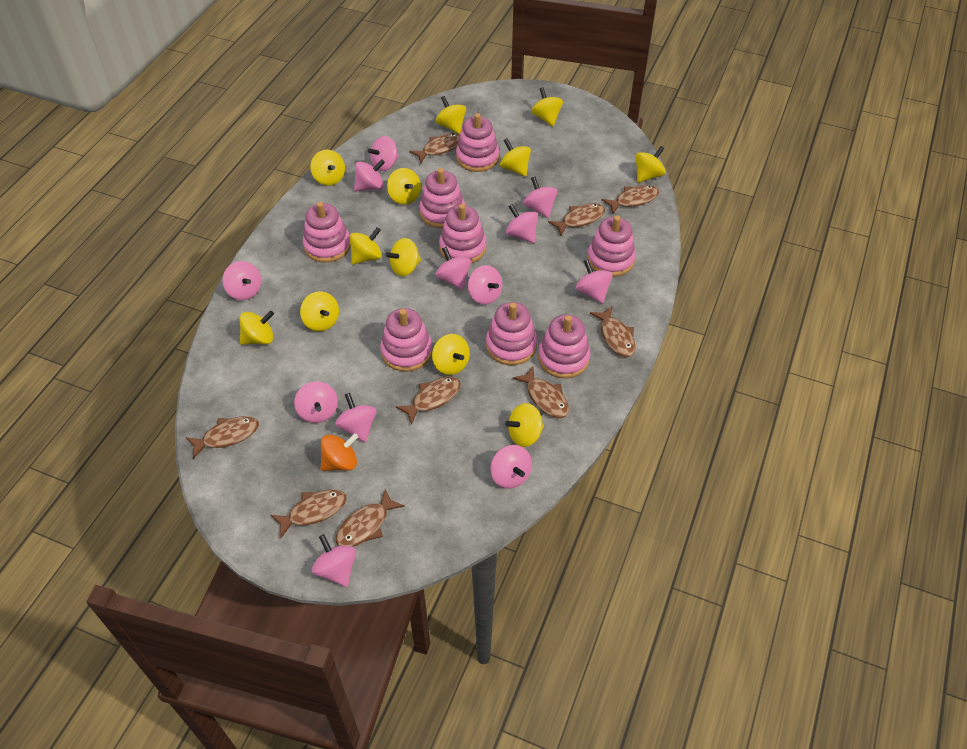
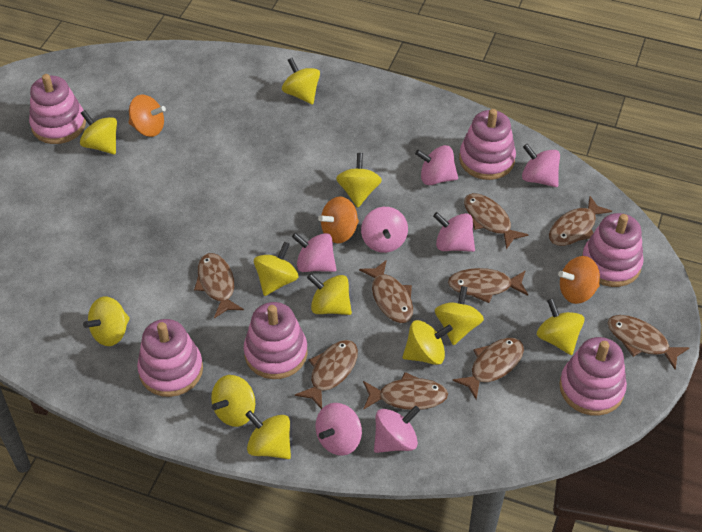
orange spinning top: [320,433,358,471] = 1 -> [129,95,166,137] [318,196,359,243] [558,256,600,304] = 3
pink spinning top: [223,261,261,300] [294,381,338,423] [312,534,356,587] [335,393,377,443] [354,159,385,191] [368,136,399,171] [436,247,471,290] [468,265,503,305] [490,445,532,489] [506,204,538,243] [524,177,558,218] [576,259,613,304] = 12 -> [292,233,337,272] [315,403,362,456] [361,207,408,253] [374,406,420,453] [415,145,458,185] [433,212,475,252] [522,144,560,187] = 7
pink stacking toy: [303,202,351,263] [380,308,432,372] [420,168,465,228] [439,204,486,263] [456,113,499,172] [486,302,537,366] [538,315,590,378] [587,215,636,277] = 8 -> [29,74,86,144] [137,319,203,397] [244,302,308,379] [459,109,516,180] [559,337,627,416] [582,213,644,287] = 6
yellow spinning top: [240,311,274,345] [300,291,339,331] [310,150,345,186] [350,227,382,265] [386,238,421,276] [387,168,421,205] [432,334,470,375] [436,96,466,134] [500,139,531,177] [505,403,544,447] [531,87,563,126] [636,146,666,183] = 12 -> [80,110,117,155] [83,296,130,346] [211,375,255,427] [245,411,291,459] [254,242,299,296] [282,58,320,105] [307,274,352,315] [336,153,382,208] [403,320,453,365] [435,286,484,345] [537,298,584,355] = 11

